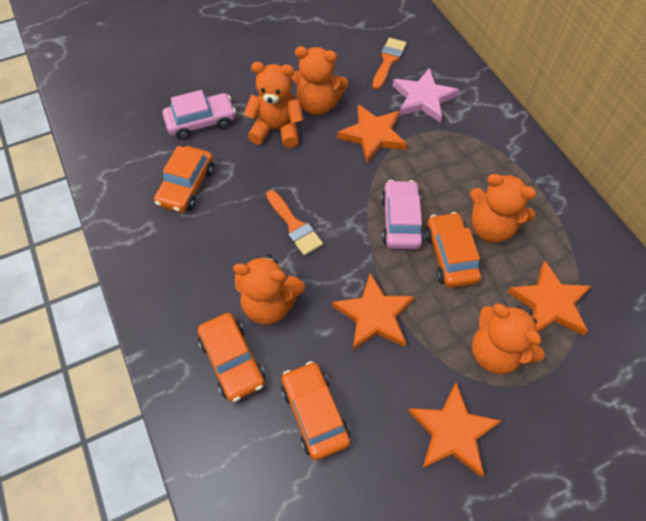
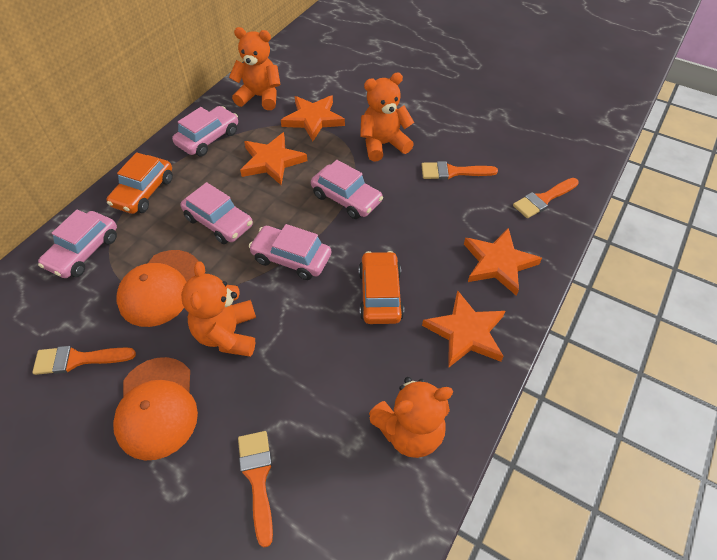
orange brush: [266,190,323,256] [372,38,406,89] = 2 -> [32,346,136,375] [238,431,273,547] [422,161,498,180] [513,178,579,218] = 4
orange cap: none = 0 -> [113,357,198,460] [117,250,198,327] = 2
orange car: [154,146,214,213] [197,313,265,402] [281,361,350,460] [425,212,481,288] = 4 -> [107,152,173,214] [359,251,404,324] = 2
orange teddy bear: [233,254,305,324] [244,62,304,148] [291,46,348,115] [470,174,537,243] [472,303,544,374] = 5 -> [181,261,256,357] [229,27,281,110] [360,73,414,162] [369,377,453,458] = 4
pink car: [163,90,236,140] [381,180,424,249] = 2 -> [38,209,117,278] [172,106,238,156] [181,182,253,244] [249,224,331,280] [311,160,383,219] = 5
pink star: [393,68,459,123] = 1 -> none = 0

